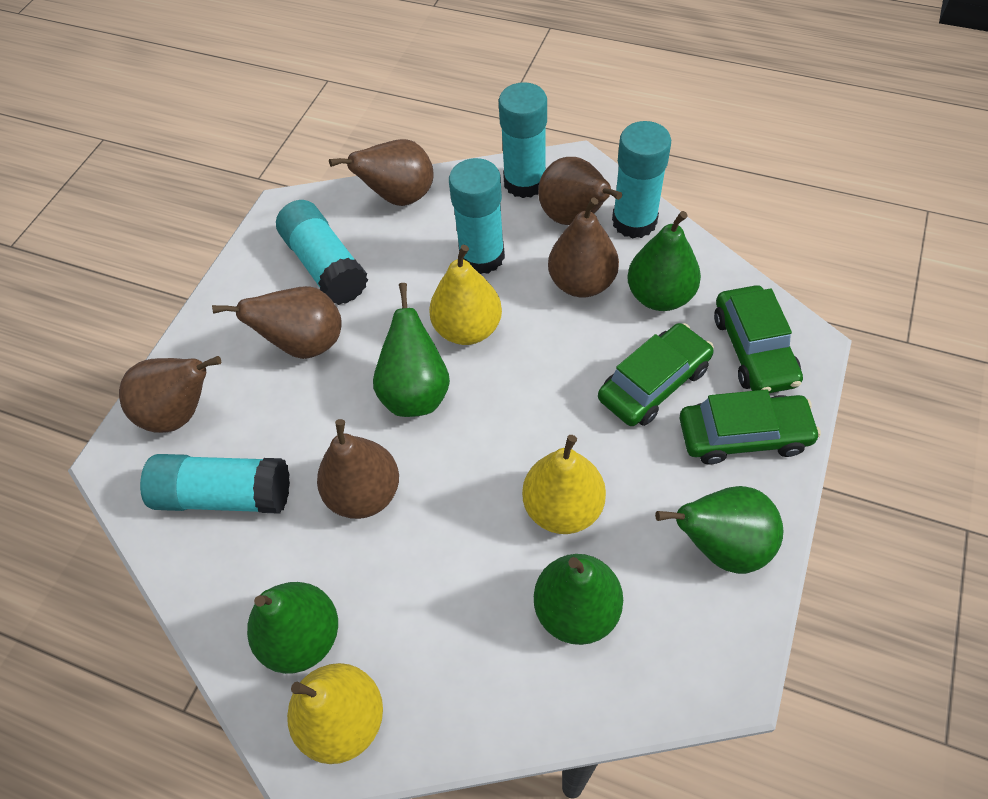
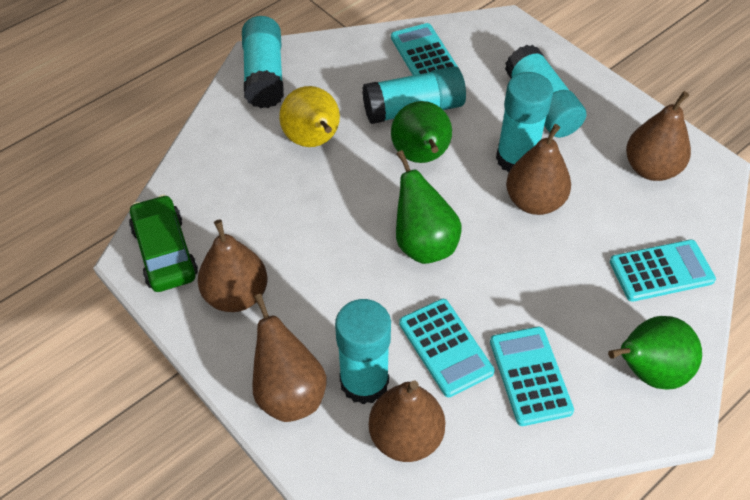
brown pear: [119,356,221,433] [212,286,342,359] [317,419,399,519] [329,139,434,206] [538,157,622,225] [548,197,619,297] = 6 -> [198,219,268,312] [252,294,326,422] [369,380,445,462] [506,124,571,215] [626,91,691,181] = 5
green car: [598,323,714,426] [679,389,821,465] [714,285,803,393] = 3 -> [129,195,198,292] = 1
green pear: [247,582,338,674] [373,283,450,417] [534,554,623,645] [627,211,701,311] [655,486,783,574] = 5 -> [391,101,452,163] [396,150,461,264] [608,316,702,390] = 3
turquoise calculator: none = 0 -> [391,23,458,75] [399,299,495,397] [490,327,574,426] [610,240,716,302] = 4
yellow pear: [287,663,383,764] [429,245,502,345] [522,435,606,534] = 3 -> [279,86,340,147] = 1

